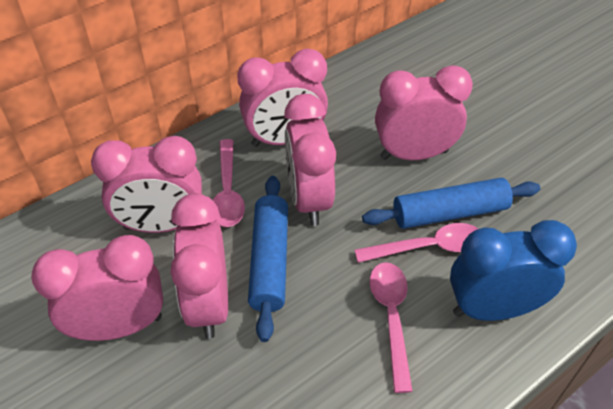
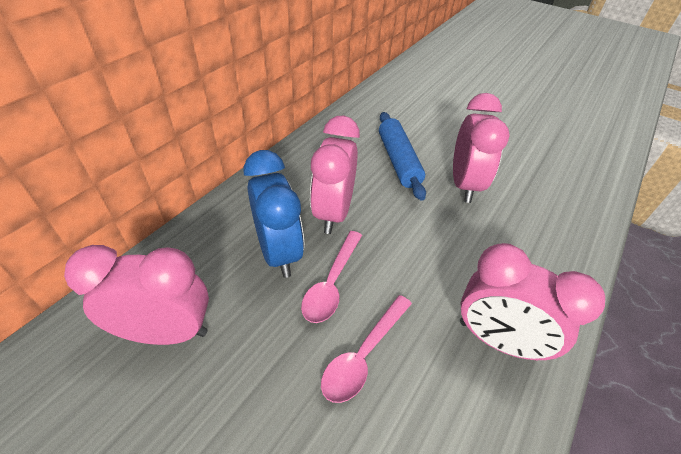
blue rolling pin: [248,176,288,342] [362,178,540,229] = 2 -> [379,112,426,201] = 1
pink clock: [31,235,164,341] [91,136,202,233] [170,193,228,339] [237,49,328,147] [284,94,336,226] [375,65,473,160] = 6 -> [64,245,209,345] [310,116,360,234] [453,93,510,203] [460,243,605,361] = 4
pink spoon: [213,139,245,227] [355,223,478,263] [370,262,413,393] = 3 -> [301,231,362,323] [321,295,412,403] = 2

